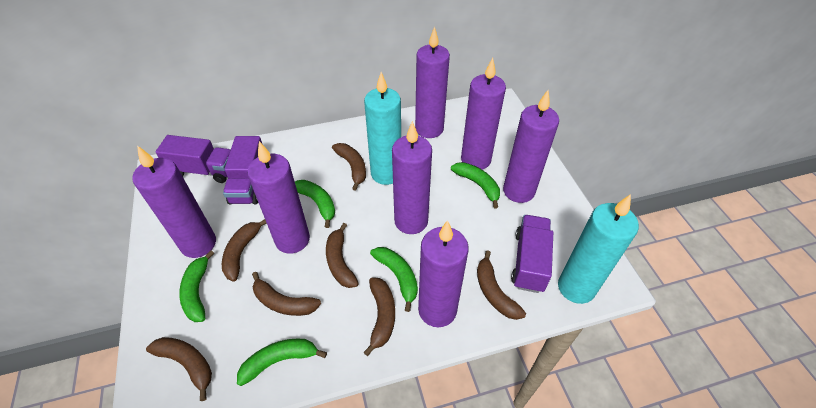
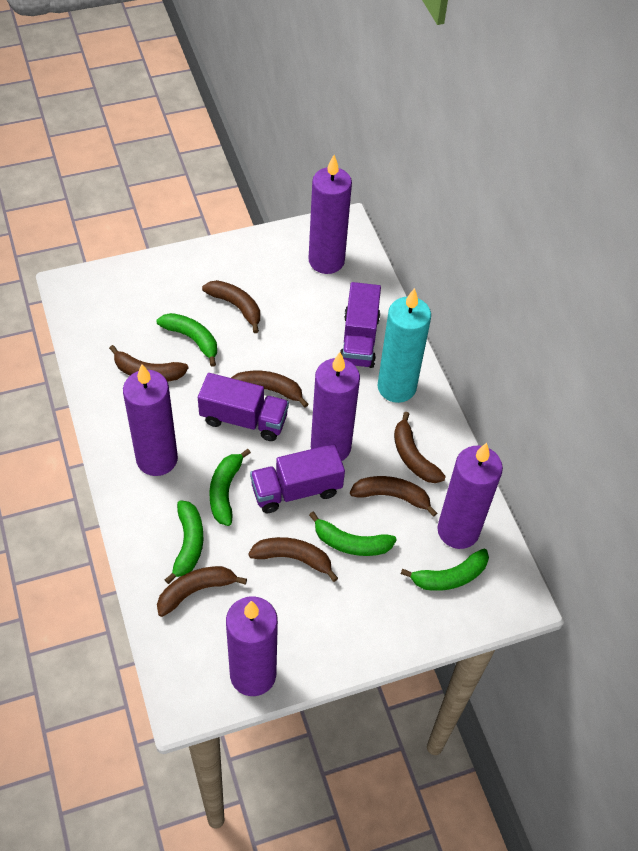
purple candle: [132,146,216,258] [247,141,310,254] [392,121,432,234] [415,26,450,138] [418,220,469,327] [461,58,506,170] [503,90,559,203] = 7 -> [123,364,178,476] [226,596,278,696] [308,155,352,274] [311,352,360,461] [437,443,503,549] = 5
turquoise candle: [364,72,401,185] [558,194,639,304] = 2 -> [377,288,431,403] = 1

